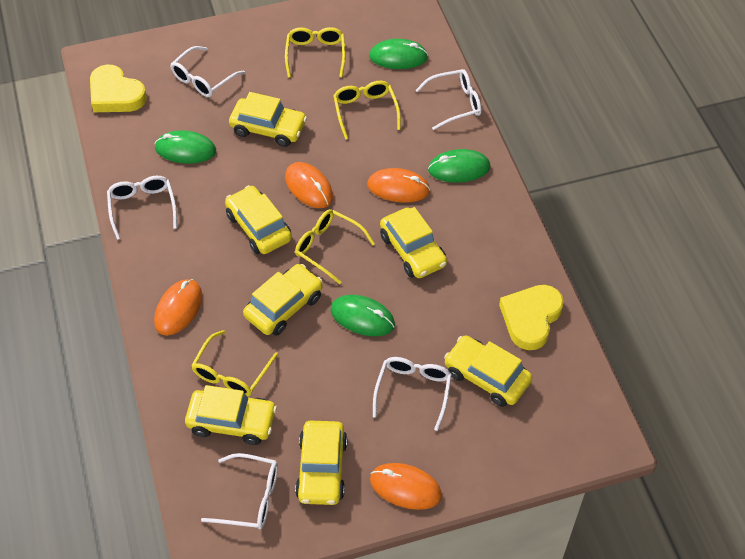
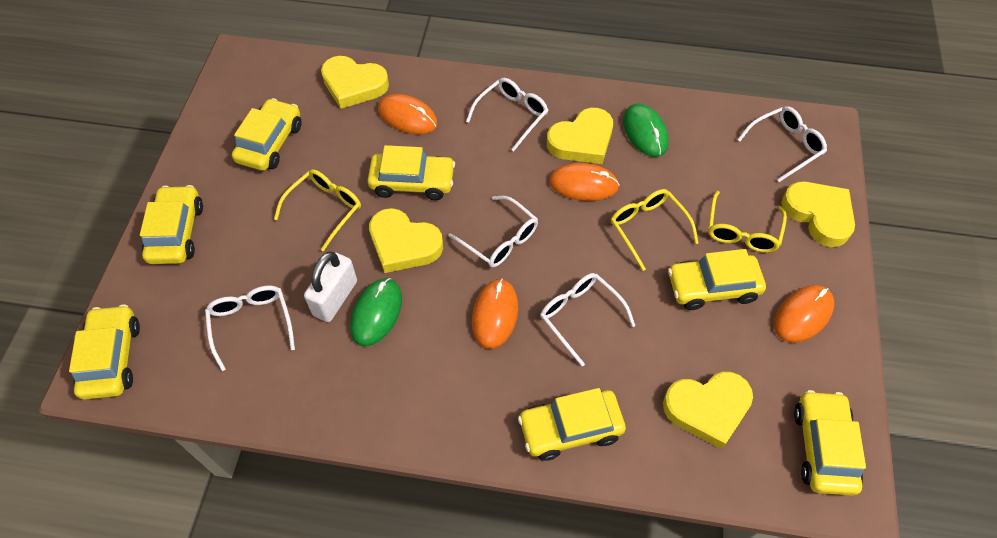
green mouse: [155,130,216,164] [330,295,395,336] [369,39,428,69] [428,149,490,183] = 4 -> [350,278,402,346] [623,103,669,157] = 2
white padlock: none = 0 -> [304,252,357,322] = 1
yellow glasses: [191,330,278,397] [285,27,346,78] [295,209,375,284] [333,81,401,140] = 4 -> [274,169,361,252] [611,189,698,271] [708,191,787,253] = 3
yellow heart: [90,64,147,112] [499,285,564,350] = 2 -> [321,56,389,109] [369,208,443,273] [547,108,613,164] [663,372,753,449] [781,182,855,247] = 5

